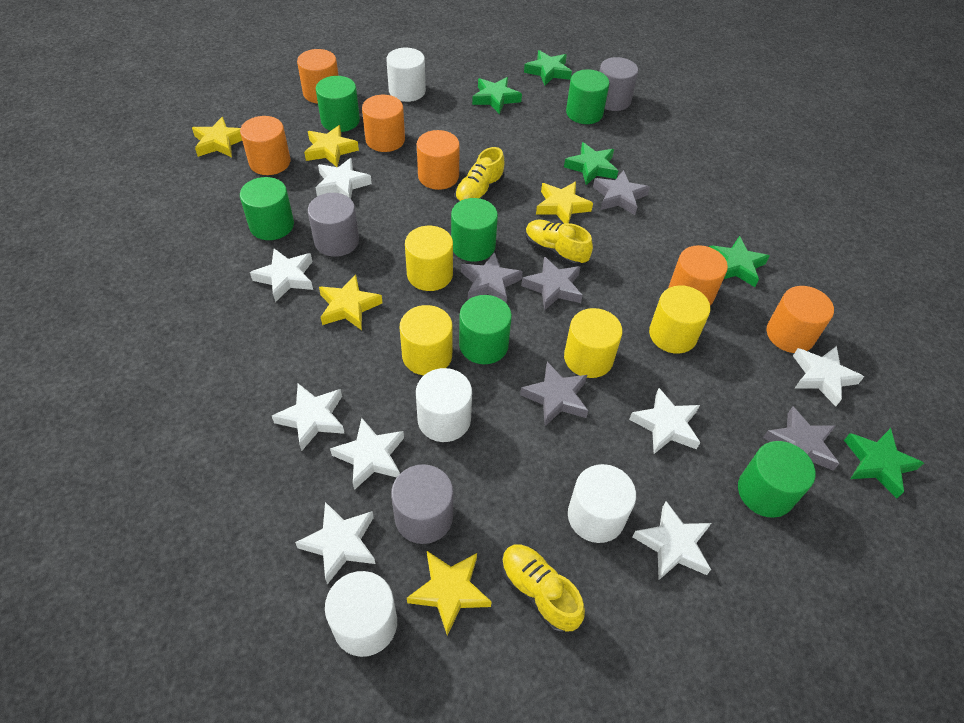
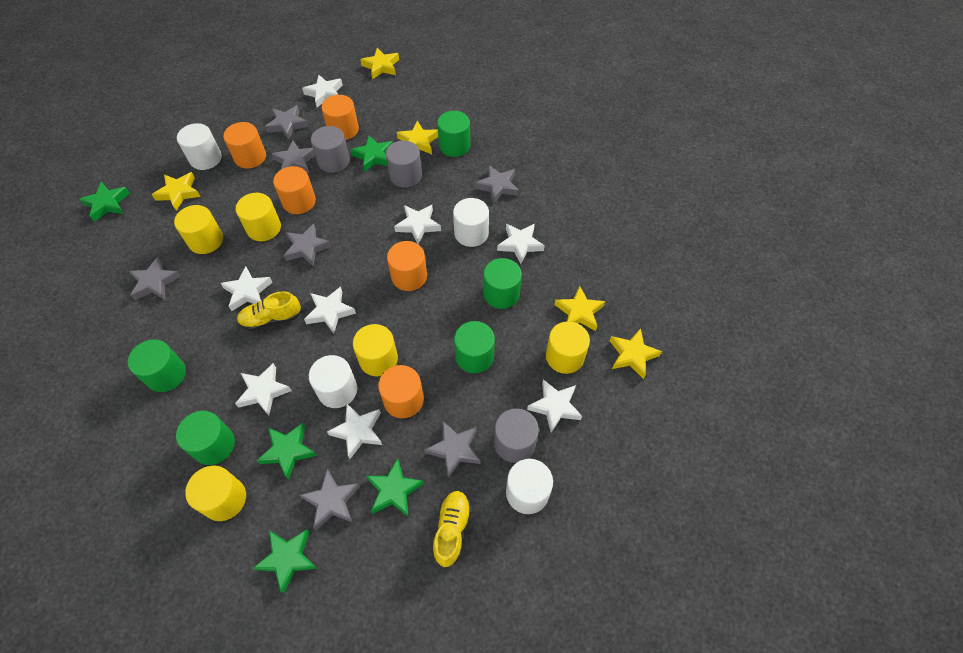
green cylinder: [240,177,294,240] [316,76,360,132] [451,198,498,262] [459,295,512,364] [566,69,609,124] [738,441,815,518] = 6 -> [128,339,186,392] [176,411,235,465] [437,111,470,157] [454,321,495,373] [483,258,522,309] = 5
grey star: [461,252,523,304] [520,362,588,426] [521,256,583,311] [593,170,650,215] [763,407,839,470] = 5 -> [129,257,181,300] [265,105,309,140] [272,140,315,173] [284,224,332,266] [300,469,360,530] [425,421,480,478] [475,165,519,204] = 7
orange cylinder: [240,116,290,175] [297,49,339,103] [362,95,405,152] [417,130,460,190] [668,245,728,306] [767,286,834,353] = 6 -> [223,122,266,169] [273,166,316,214] [321,95,359,140] [378,365,424,418] [387,241,427,291] = 5
yellow cylinder: [400,305,452,375] [405,226,453,291] [564,308,622,378] [649,285,711,354] = 4 -> [174,205,223,254] [185,466,246,521] [236,193,281,241] [353,324,398,376] [546,321,590,374] = 5
yellow shoe: [455,147,505,203] [501,544,585,633] [525,220,593,266] = 3 -> [237,291,301,331] [433,491,471,567] = 2

